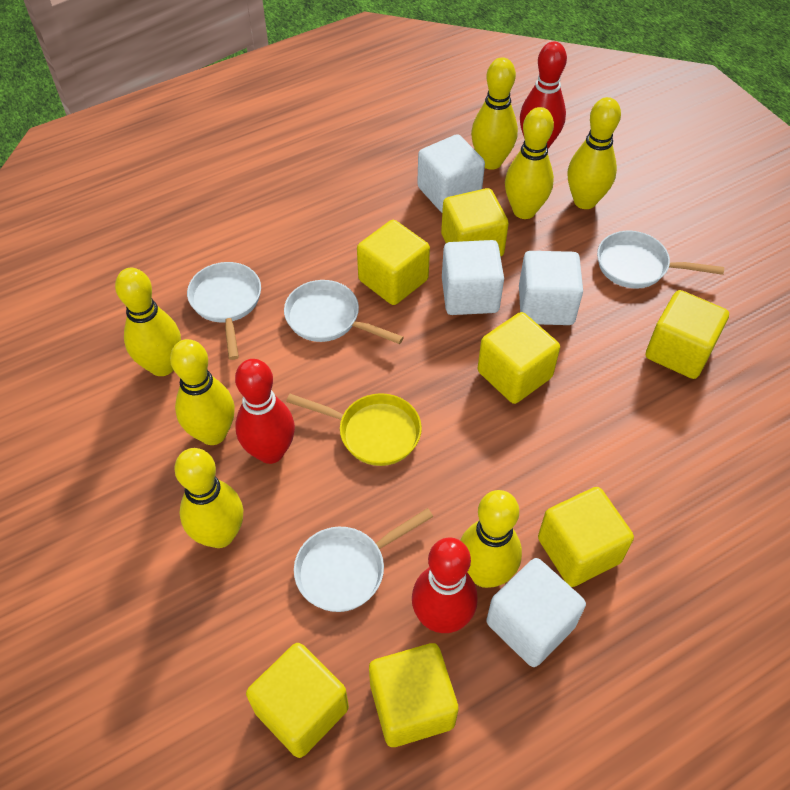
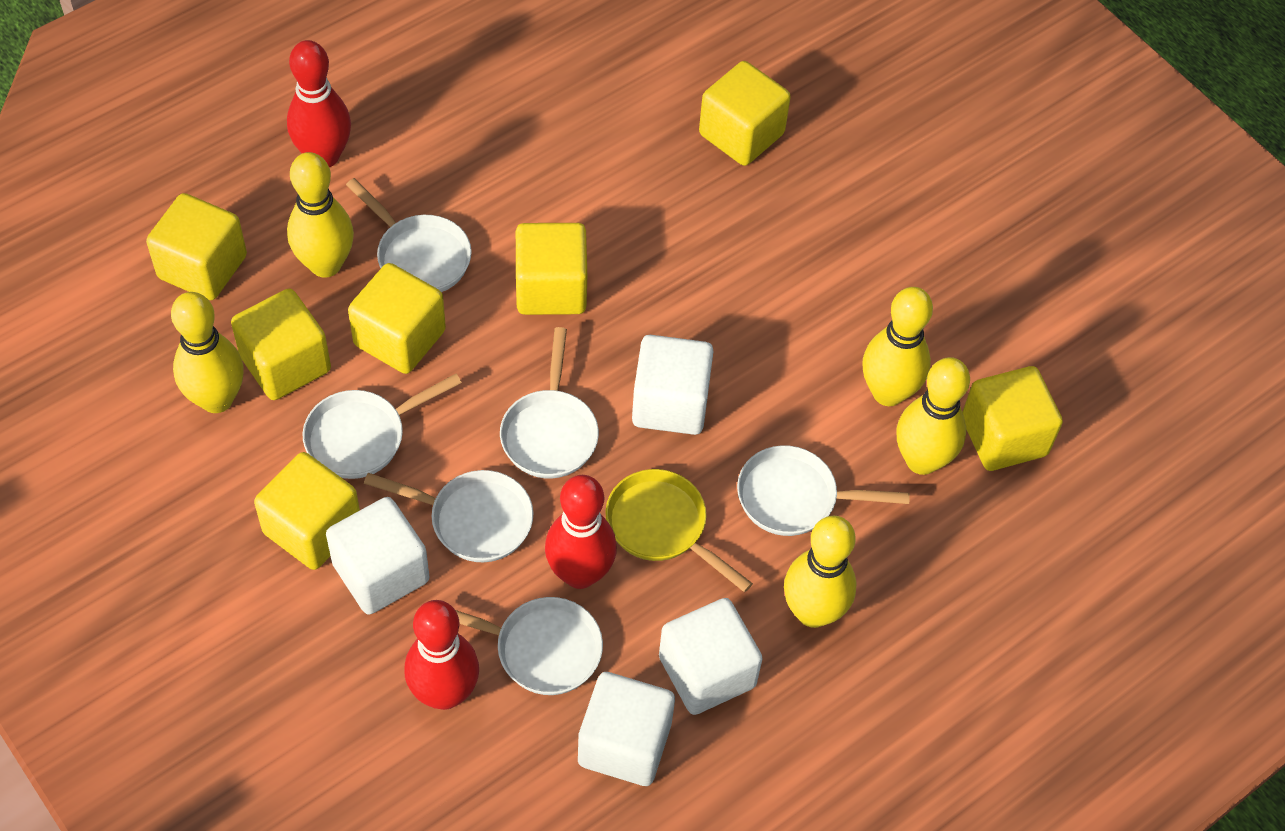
white pan: [187,262,261,360] [284,280,404,344] [294,508,433,612] [597,231,724,288] = 4 -> [303,374,462,479] [346,178,472,292] [364,470,533,562] [455,597,603,695] [500,327,599,478] [737,445,910,536] = 6
yellow bowling pin: [115,268,181,376] [170,339,235,445] [174,448,243,548] [460,490,522,588] [471,57,518,170] [505,107,554,219] [568,97,621,209] = 7 -> [171,292,244,413] [287,152,354,278] [784,516,857,628] [862,287,933,406] [897,357,970,475] = 5

